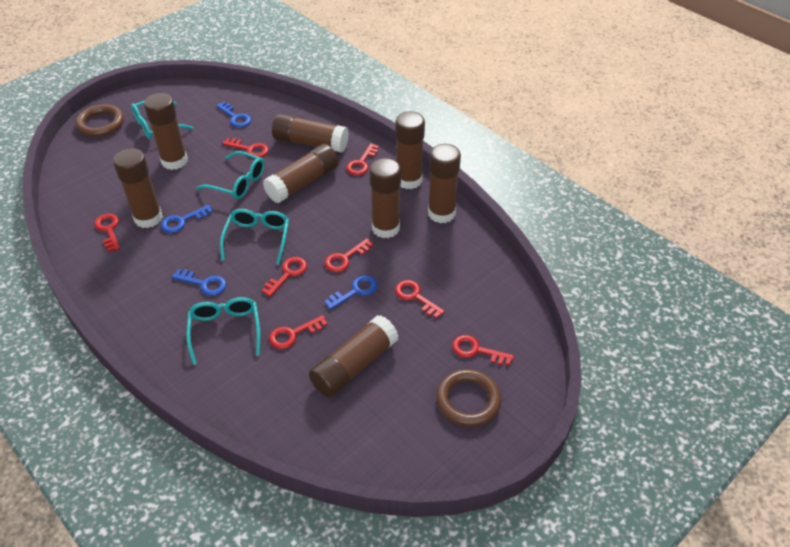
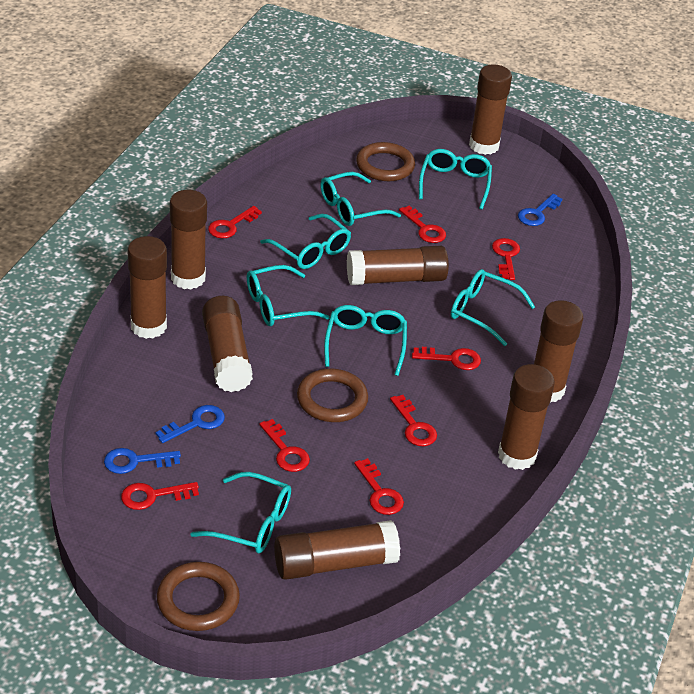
blue key: [161,204,213,233] [172,269,227,296] [216,102,251,127] [324,275,378,310] = 4 -> [104,448,181,474] [156,405,225,443] [518,194,562,226] = 3
brown ring: [75,104,124,137] [436,369,502,427] = 2 -> [157,562,240,631] [297,369,368,422] [356,142,415,181] = 3
turquoise glasses: [131,100,194,140] [186,297,261,365] [196,151,265,199] [220,209,289,265] = 4 -> [190,472,291,553] [247,265,330,326] [260,214,351,269] [320,172,401,226] [324,305,407,376] [419,149,492,210] [451,269,535,346] = 7

